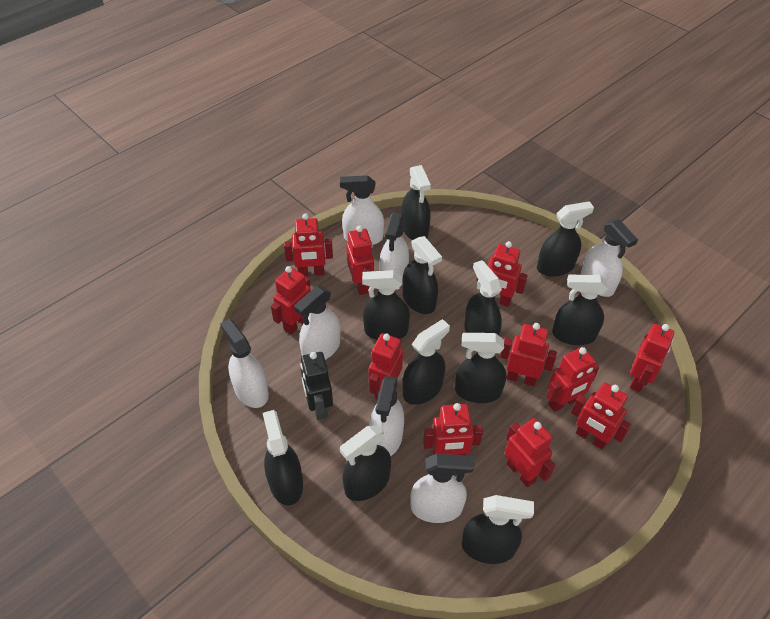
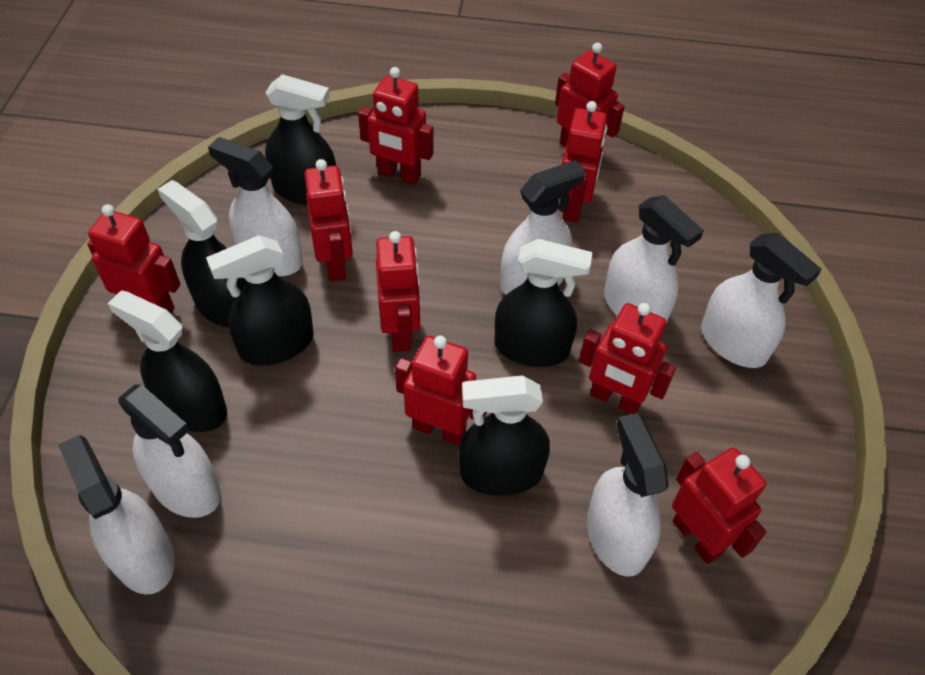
black robot: [300,352,333,420] = 1 -> none = 0
black spray bottle: [263,410,303,505] [340,426,391,501] [362,270,410,340] [401,165,431,240] [403,236,442,314] [403,319,450,405] [455,333,506,403] [462,495,534,564] [464,260,502,335] [537,201,594,277] [552,275,608,345] = 11 -> [108,291,227,432] [158,180,244,327] [206,235,314,366] [265,74,336,205] [459,375,550,496] [494,239,593,367] = 6
red robot: [271,266,311,335] [284,213,333,276] [346,226,374,295] [369,333,403,400] [423,403,483,455] [476,241,528,307] [500,323,557,386] [504,418,555,488] [547,347,599,412] [571,383,631,450] [630,324,674,392] = 11 -> [87,204,180,313] [305,159,353,282] [358,67,434,185] [376,231,421,352] [395,335,487,445] [555,43,625,147] [562,101,607,223] [579,303,676,414] [672,447,766,564] = 9

